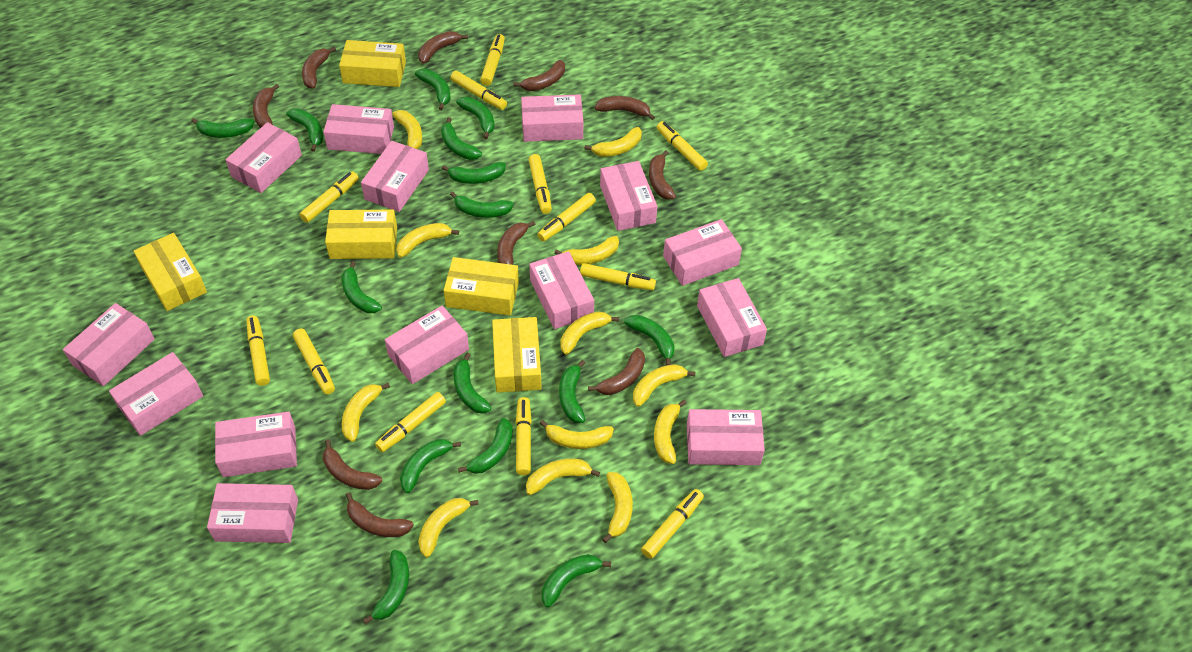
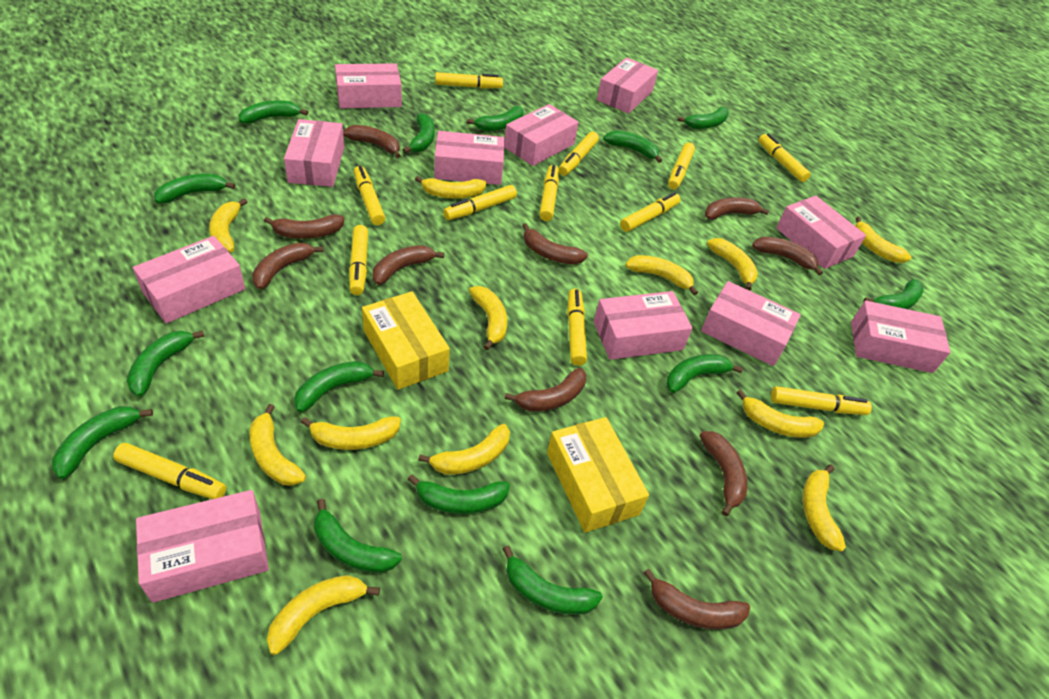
green banana: [191,118,254,138] [286,109,324,152] [341,261,382,313] [363,550,409,624] [400,439,461,493] [415,69,451,110] [441,117,482,160] [442,162,506,184] [450,191,513,218] [453,353,492,414] [456,97,495,139] [458,418,513,474] [542,554,611,607] [559,360,585,423] [624,315,675,365] = 15 -> [52,406,153,479] [127,330,205,397] [154,174,235,203] [239,100,308,124] [294,361,384,412] [314,499,402,573] [403,113,435,153] [408,474,510,514] [467,106,523,131] [503,546,602,615] [603,131,662,163] [666,354,743,393] [678,107,729,129] [864,279,924,309] = 14
pink box: [63,303,155,386] [109,352,203,436] [207,483,298,543] [215,412,297,477] [225,122,302,193] [323,104,394,154] [361,141,429,212] [385,305,469,384] [521,94,583,142] [529,251,594,329] [600,161,657,231] [663,219,742,286] [687,409,765,465] [697,278,767,357] = 14 -> [133,236,245,324] [136,490,269,603] [284,119,344,187] [335,63,402,109] [434,131,504,185] [504,104,579,166] [594,291,693,360] [597,57,658,114] [701,281,801,366] [776,196,866,269] [851,301,951,373] = 11
yellow box: [134,233,207,311] [325,210,397,259] [339,40,406,87] [444,257,519,315] [492,317,542,393] = 5 -> [362,291,450,390] [547,417,649,533] = 2

